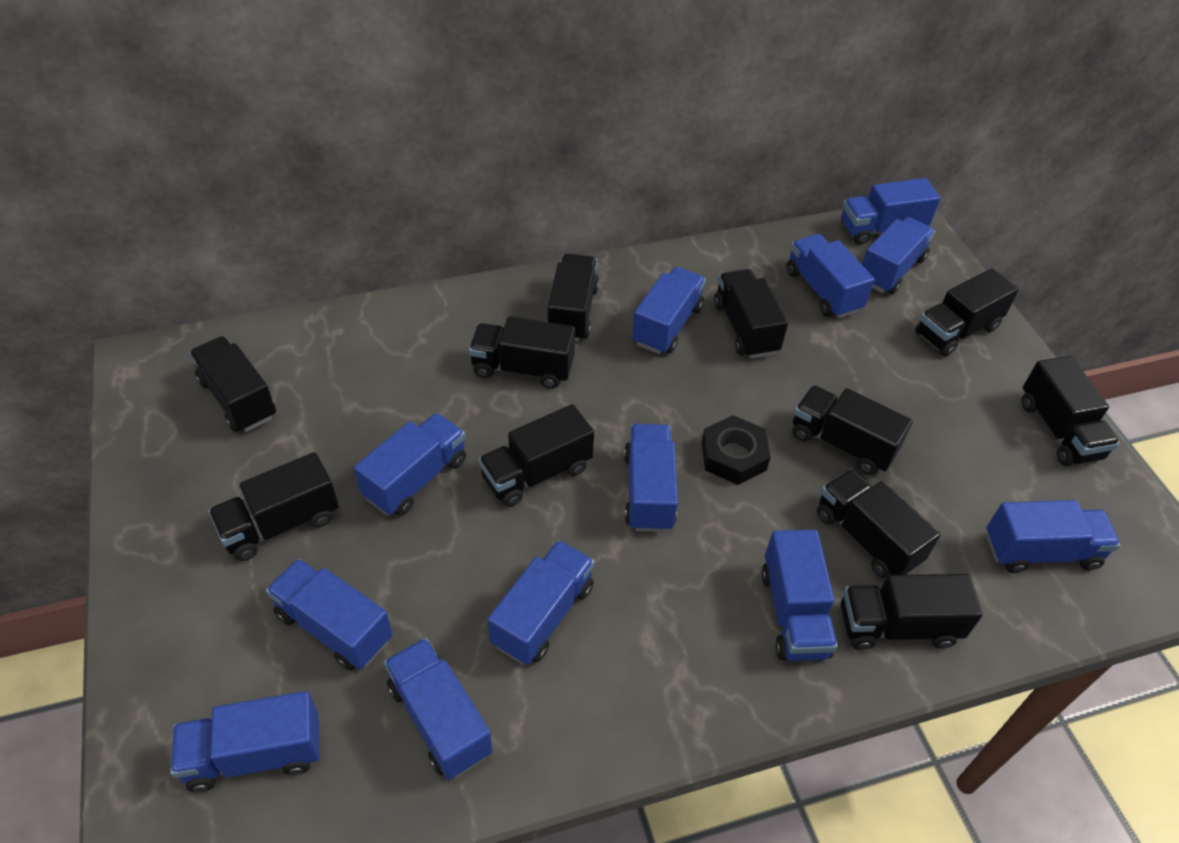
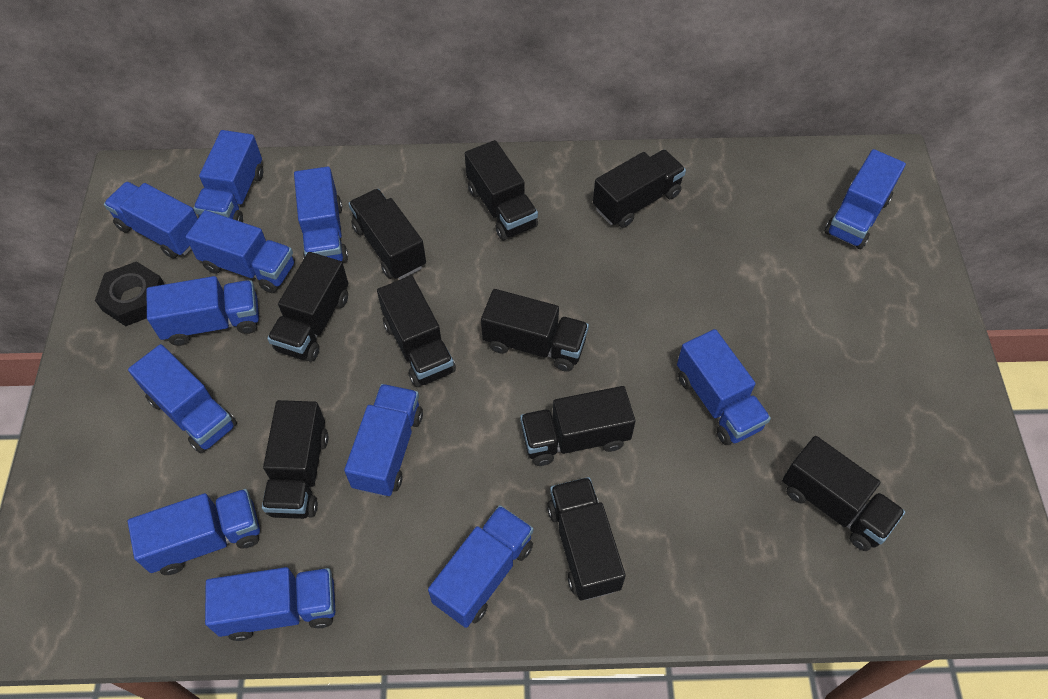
black truck: [189,336,276,432] [208,452,339,561] [469,316,575,389] [478,404,594,507] [547,253,599,342] [714,269,788,358] [793,385,913,475] [817,468,940,579] [841,574,983,650] [915,268,1019,356] [1022,356,1120,466] = 11 -> [262,400,328,519] [267,252,348,362] [348,189,426,280] [377,276,456,387] [465,140,538,240] [481,289,589,372] [520,386,635,466] [547,477,626,600] [593,150,686,228] [782,436,905,551] = 10

